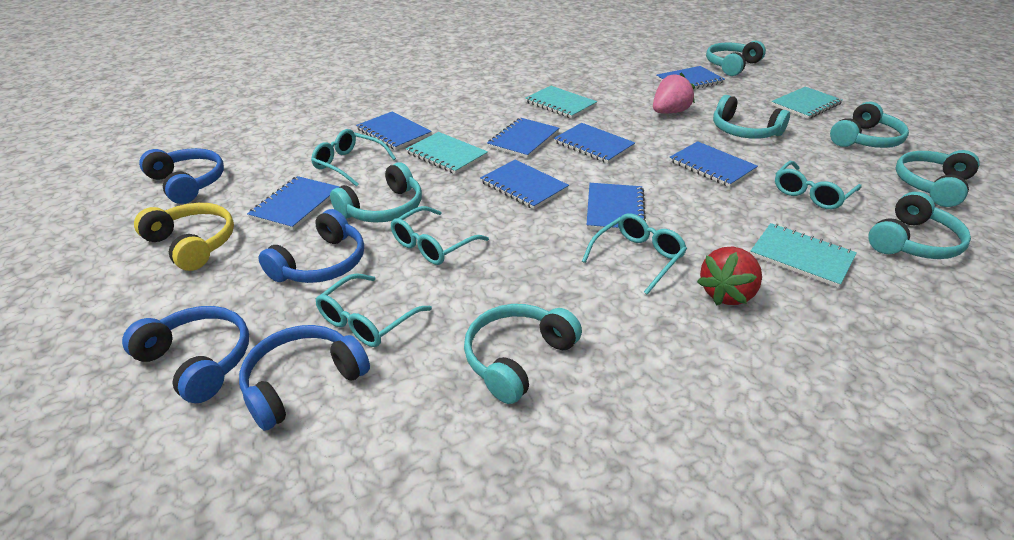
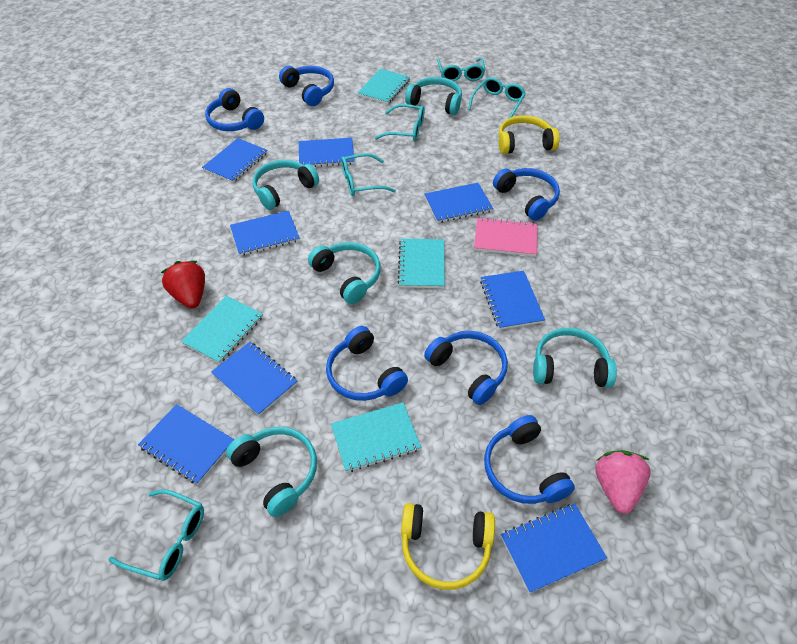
blue headphones: [122,306,249,403] [139,148,224,204] [239,325,370,431] [259,209,364,283] = 4 -> [205,88,264,131] [279,66,334,106] [326,326,408,401] [424,331,508,405] [484,415,575,504] [493,168,560,221] = 6
pink notebook: none = 0 -> [474,217,538,257] = 1
turquoise headphones: [330,162,422,223] [464,304,582,404] [706,40,766,76] [713,95,790,139] [830,101,909,148] [868,192,971,259] [895,150,980,207] = 7 -> [226,427,317,517] [252,160,319,210] [308,242,381,304] [405,77,462,115] [533,328,617,388] = 5
yellow headphones: [134,203,234,271] = 1 -> [401,503,495,590] [499,115,560,154] = 2

